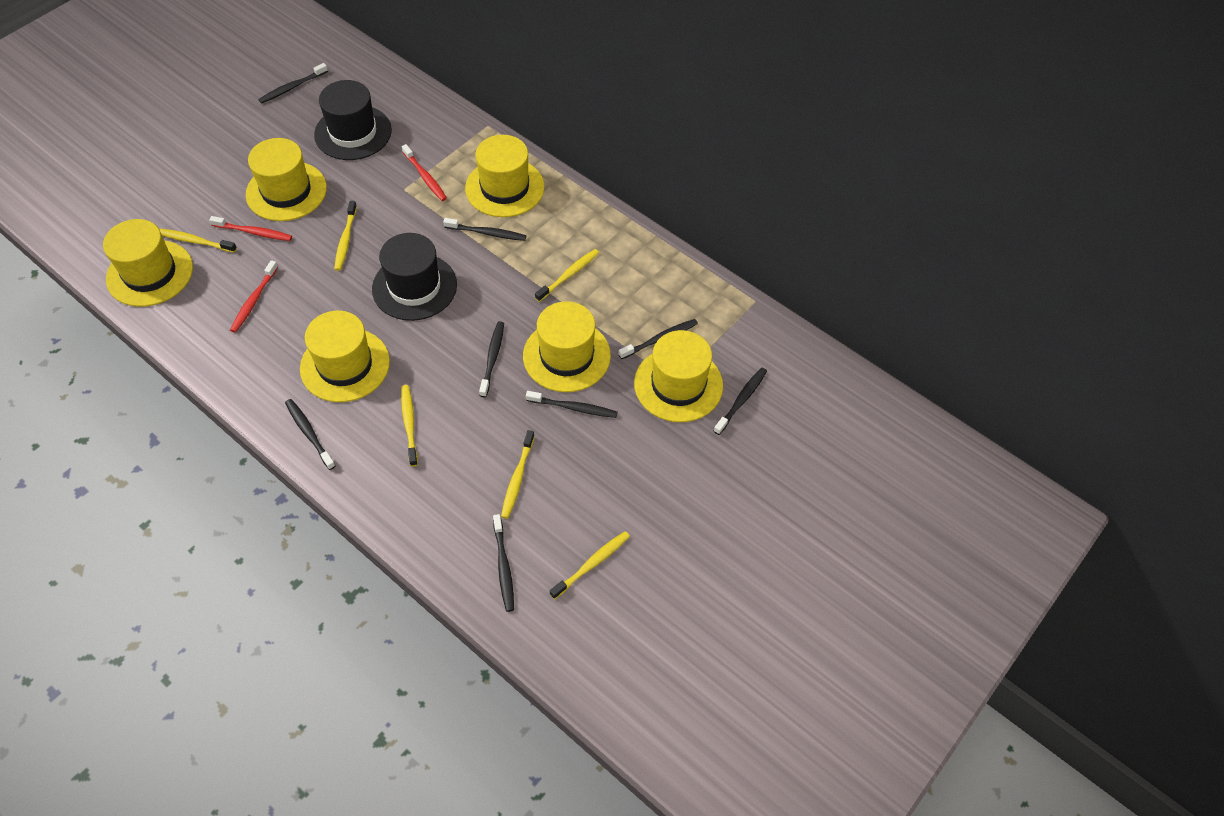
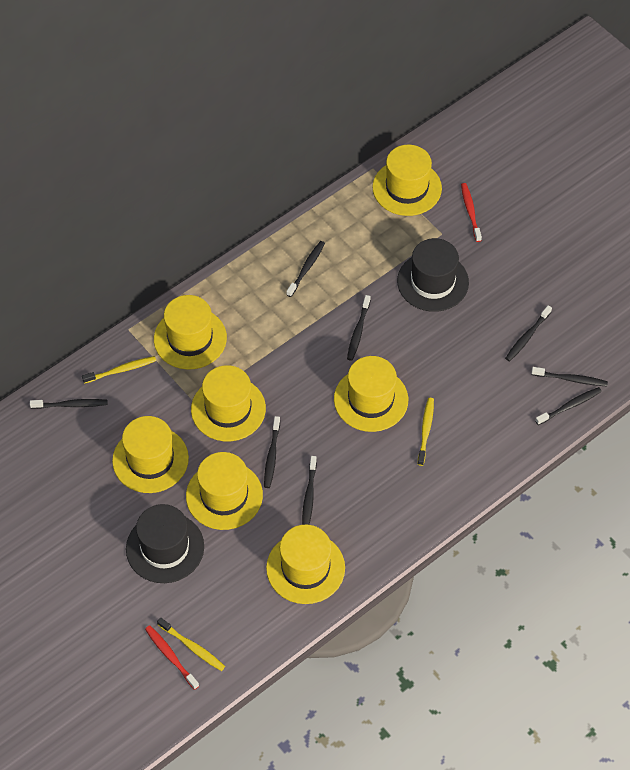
red toothbrush: [209,216,292,241] [230,260,278,333] [402,144,447,201] = 3 -> [145,625,199,690] [461,183,482,242] = 2
yellow hat: [103,219,193,307] [246,138,327,221] [300,311,390,402] [465,135,545,217] [523,301,611,392] [634,330,723,422] = 6 -> [112,416,189,493] [154,295,227,370] [186,452,263,530] [191,365,266,441] [266,525,345,604] [334,356,408,432] [372,145,442,216] = 7
yellow toothbrush: [159,228,237,253] [334,201,357,271] [401,385,418,466] [501,430,535,519] [535,249,599,302] [550,531,630,599] = 6 -> [82,356,156,384] [157,617,225,671] [418,398,434,466] = 3

